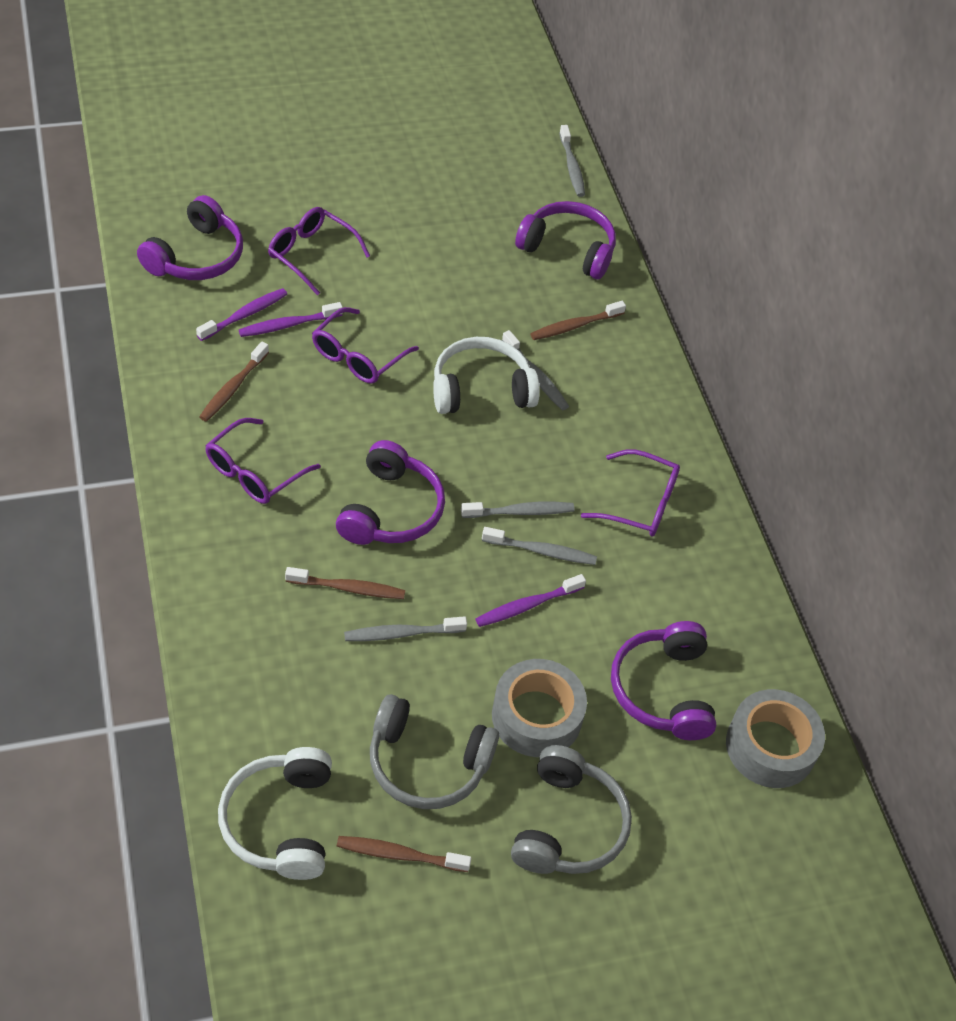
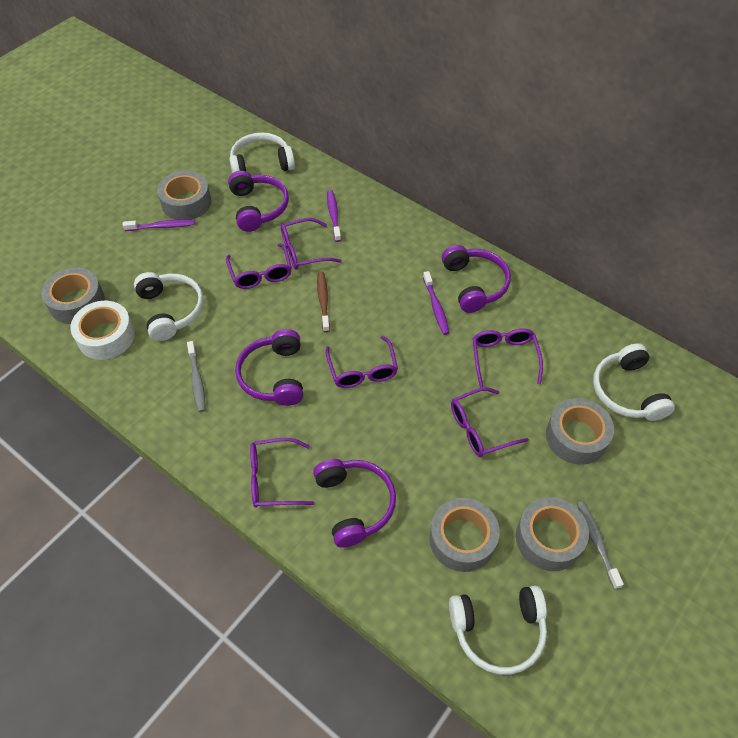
brown toothbrush: [199,342,269,422] [285,567,405,599] [337,836,471,872] [530,301,626,340] = 4 -> [317,271,330,332] = 1
grey headphones: [370,694,499,809] [511,745,632,874] = 2 -> none = 0
grey tape: [492,659,587,757] [726,689,825,788] = 2 -> [41,267,105,324] [157,171,211,220] [429,498,500,572] [516,497,589,571] [546,398,614,465] = 5
grey toothbrush: [344,616,467,641] [461,502,575,518] [482,527,597,565] [502,330,569,410] [559,125,585,197] = 5 -> [187,341,206,412] [577,501,624,589] = 2
purple glasses: [205,418,321,504] [268,207,370,295] [312,307,419,384] [581,449,680,536] = 4 -> [226,243,292,289] [250,438,314,508] [281,218,342,270] [325,336,398,388] [451,387,529,457] [473,328,543,388] = 6
white headphones: [218,747,332,880] [433,337,540,414] = 2 -> [134,272,204,341] [229,133,295,173] [449,585,547,675] [593,343,675,421] = 4
white tape: none = 0 -> [70,301,135,360] = 1

